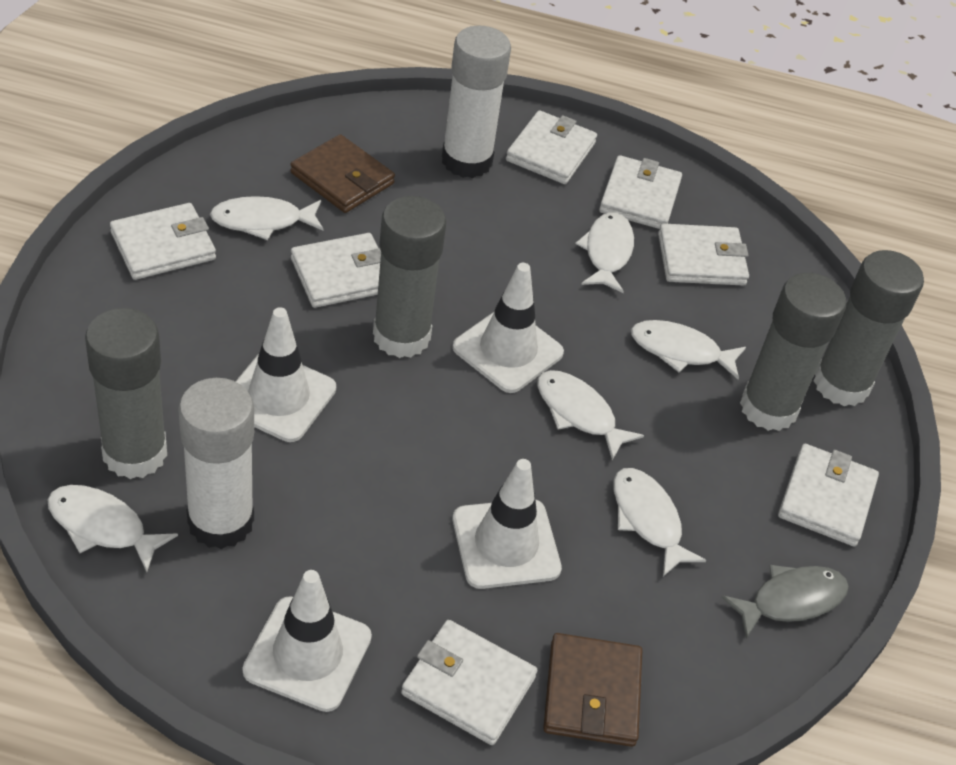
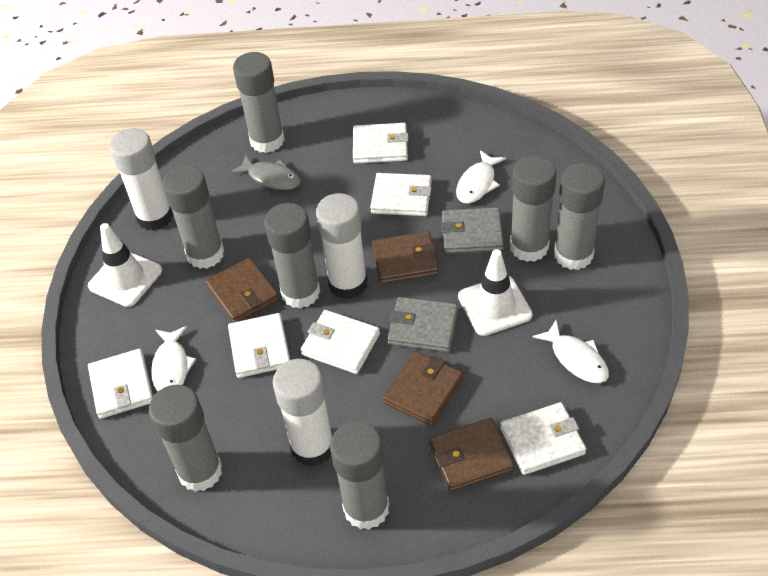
brown wallet: [290,134,395,213] [543,633,643,747] = 2 -> [205,258,279,322] [372,231,439,284] [383,351,463,426] [429,418,514,491] = 4
grey glue stick: [85,308,167,479] [373,196,446,358] [740,273,846,431] [814,250,924,406] = 4 -> [149,385,222,492] [162,165,224,269] [233,52,285,153] [264,203,320,309] [330,421,390,530] [510,155,557,262] [554,163,605,270] = 7
grey wallet: none = 0 -> [388,297,458,352] [441,207,504,253] = 2
white fish: [47,485,178,572] [210,196,324,240] [537,370,644,460] [576,212,634,293] [613,468,706,576] [631,320,746,379] = 6 -> [151,326,196,392] [456,150,506,204] [533,320,609,383] = 3
white glue stick: [178,378,254,549] [442,26,511,178] = 2 -> [109,128,174,231] [273,359,333,467] [316,193,368,299] = 3
white traffic cone: [235,307,336,442] [243,570,372,712] [453,263,564,393] [453,459,562,589] = 4 -> [88,223,162,307] [458,249,533,336] = 2
white wallet: [110,203,216,280] [291,233,381,308] [401,620,537,745] [506,110,597,184] [599,155,682,229] [658,223,749,286] [778,444,879,546] = 7 -> [88,349,153,419] [228,313,290,378] [301,310,380,374] [353,123,409,164] [370,173,432,216] [500,402,586,475] = 6

